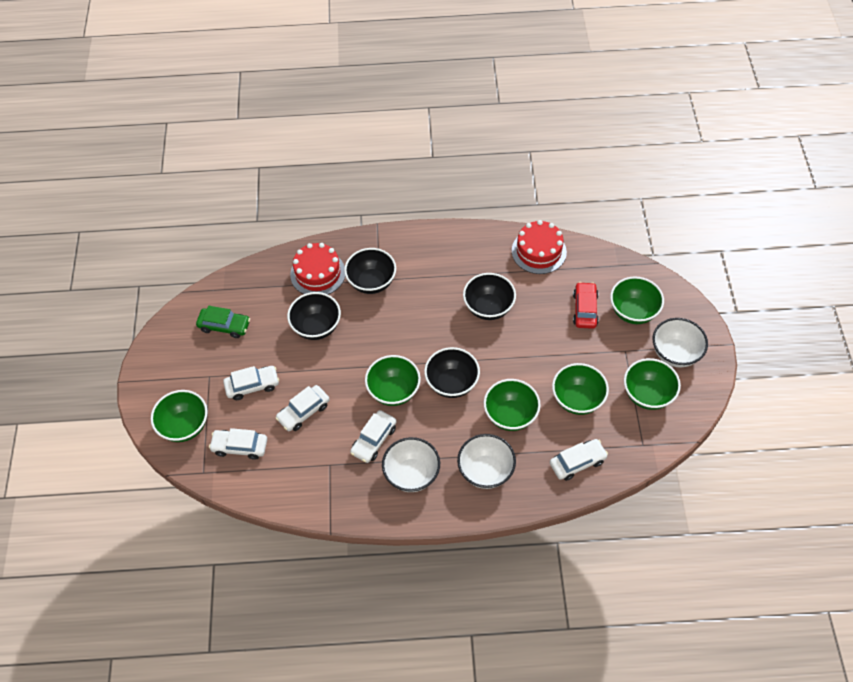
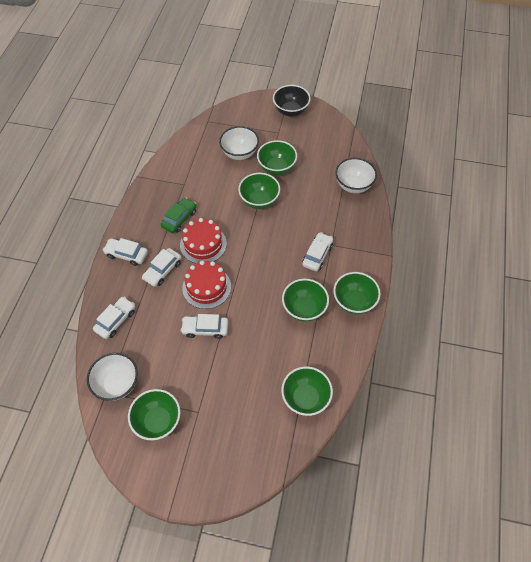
black bowl: [287,292,341,340] [344,248,396,294] [424,347,480,398] [463,273,516,320] = 4 -> [273,85,311,117] = 1
red car: [573,282,599,329] = 1 -> none = 0

